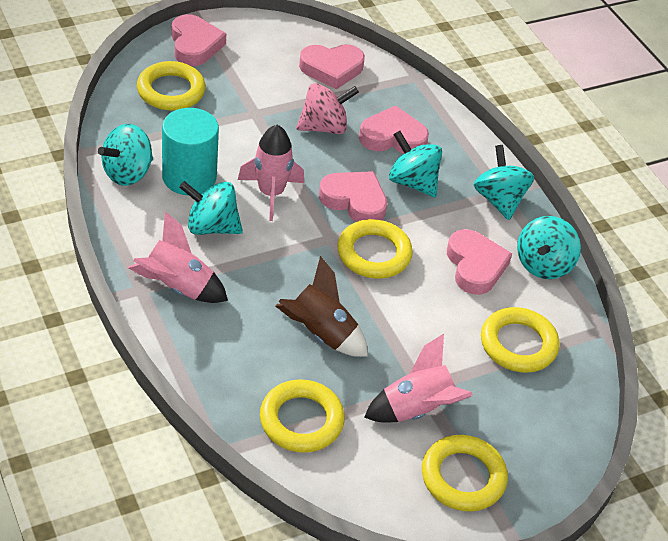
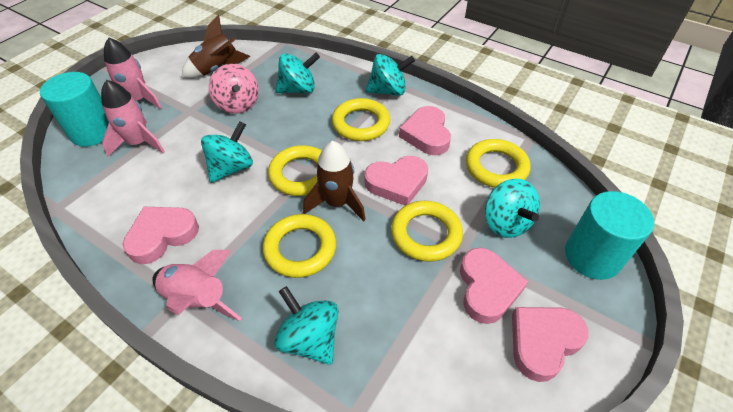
brown rocket: [275,256,368,357] = 1 -> [182,15,250,78] [303,141,366,221] = 2
turquoise cylinder: [162,108,219,196] = 1 -> [40,72,109,146] [565,191,654,280] = 2

